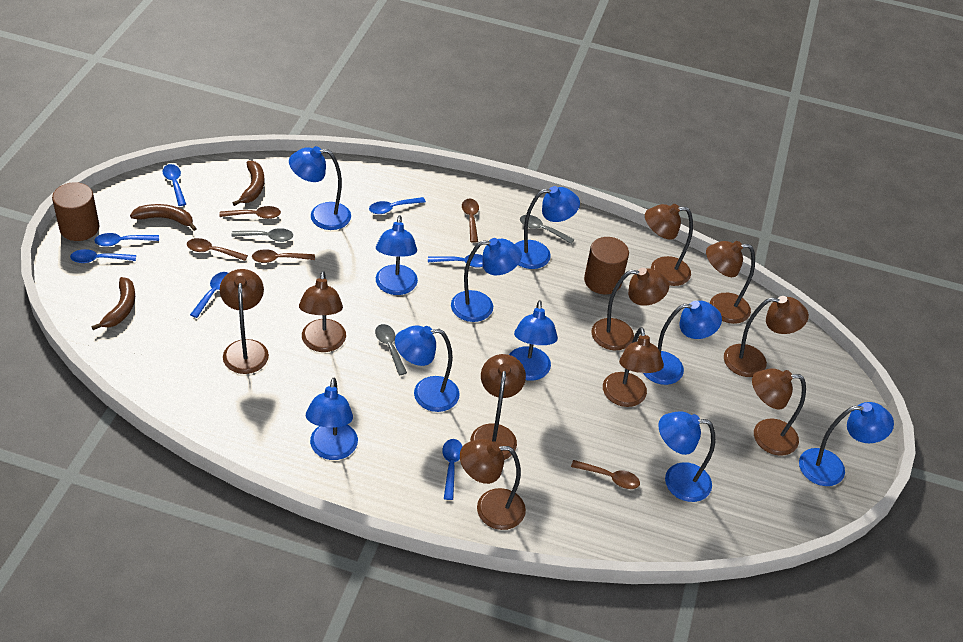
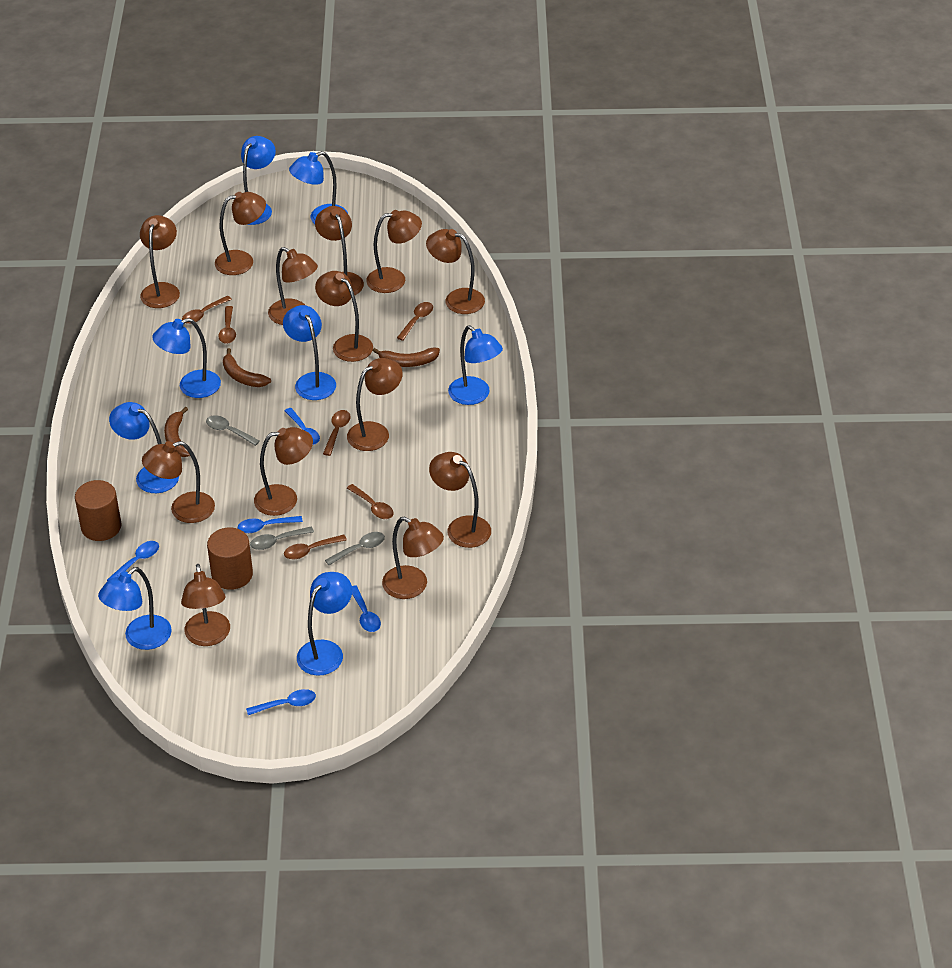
blue lamp: [289,146,351,230] [306,378,358,460] [376,215,418,295] [395,325,460,412] [451,238,522,322] [509,300,558,381] [515,186,580,269] [643,301,722,385] [658,411,715,502] [799,402,894,486] = 10 -> [98,567,172,650] [109,402,179,493] [152,318,221,398] [241,136,276,225] [283,305,336,400] [289,151,348,224] [297,572,352,676] [448,325,503,405] = 8
blue spoon: [70,249,136,263] [94,233,159,247] [162,164,186,206] [190,272,228,318] [369,197,426,214] [428,254,483,267] [442,439,463,500] = 7 -> [107,541,159,581] [238,516,303,533] [246,689,316,715] [285,408,320,445] [352,585,381,632] = 5
brown lamp: [220,269,269,374] [299,271,346,352] [460,439,526,530] [470,354,526,460] [591,268,669,350] [603,327,664,407] [645,204,693,286] [706,241,755,324] [724,296,809,377] [752,368,806,456] = 10 -> [140,215,180,308] [142,441,215,523] [181,564,230,646] [215,192,266,275] [254,427,313,516] [268,247,318,325] [315,206,364,295] [315,271,373,362] [347,358,403,451] [366,210,422,293] [382,516,444,599] [426,229,485,314] [429,452,491,548] = 13
brown spoon: [187,238,248,261] [219,206,281,219] [252,249,315,263] [462,198,479,243] [571,460,640,489] = 5 -> [182,296,232,324] [218,306,236,344] [284,535,347,560] [323,410,351,456] [347,484,394,519] [397,302,433,341] = 6

